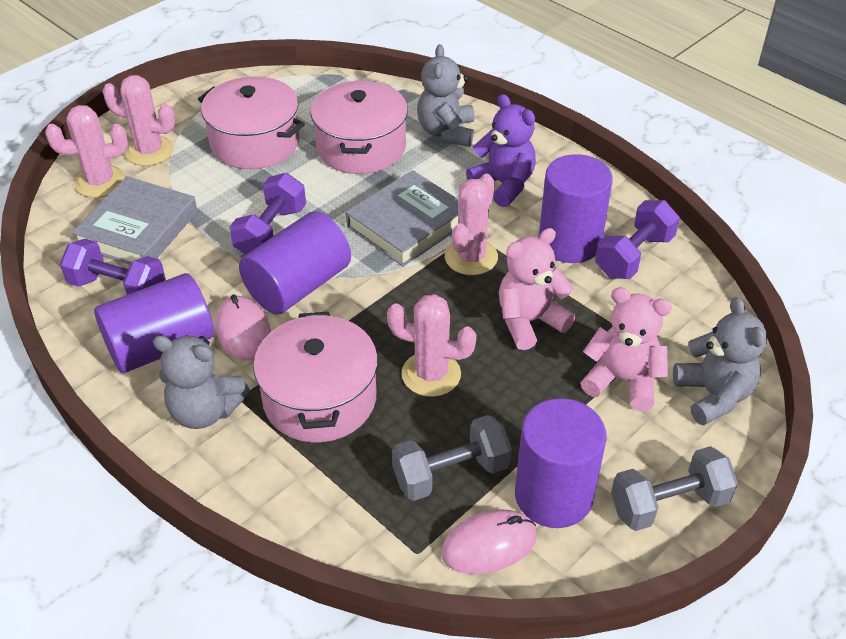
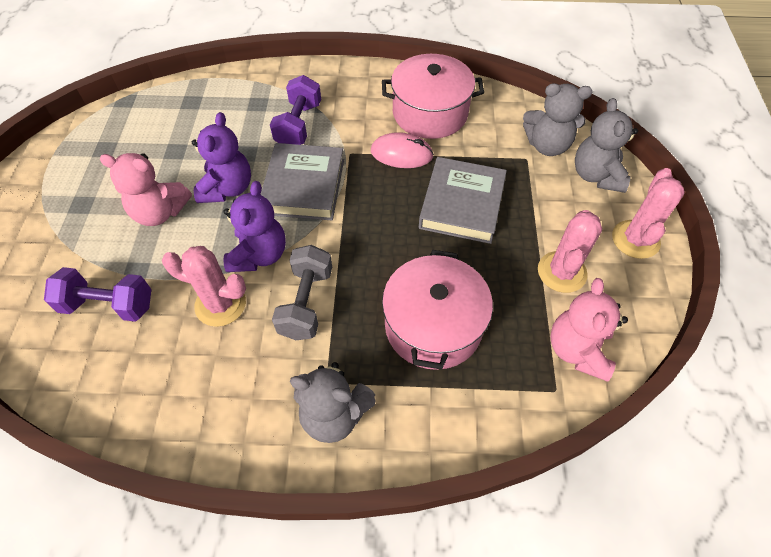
grey dumbbell: [392,415,512,501] [611,446,738,531] = 2 -> [272,245,332,340] = 1
pink cactus: [45,105,128,198] [103,75,175,166] [387,294,477,397] [445,174,498,275] = 4 -> [162,246,246,327] [538,210,602,293] [612,168,685,259] = 3
pink mouse: [216,295,271,361] [441,509,537,574] = 2 -> [371,132,434,168] = 1
pink pot: [198,76,305,169] [253,312,378,442] [311,81,408,174] = 3 -> [382,54,484,139] [382,250,493,370] = 2
purple cylinder: [94,273,214,373] [239,211,351,314] [515,398,607,528] [539,154,613,263] = 4 -> none = 0
purple dumbbell: [60,239,166,295] [229,173,306,255] [595,200,680,279] = 3 -> [44,267,151,322] [270,75,321,145] = 2
purple teddy bear: [466,94,536,207] = 1 -> [192,112,251,203] [223,181,286,272] = 2

